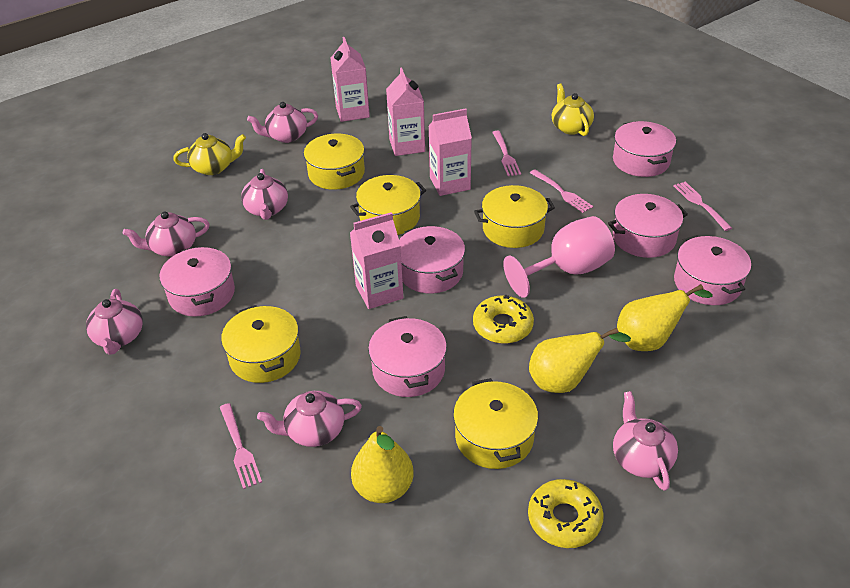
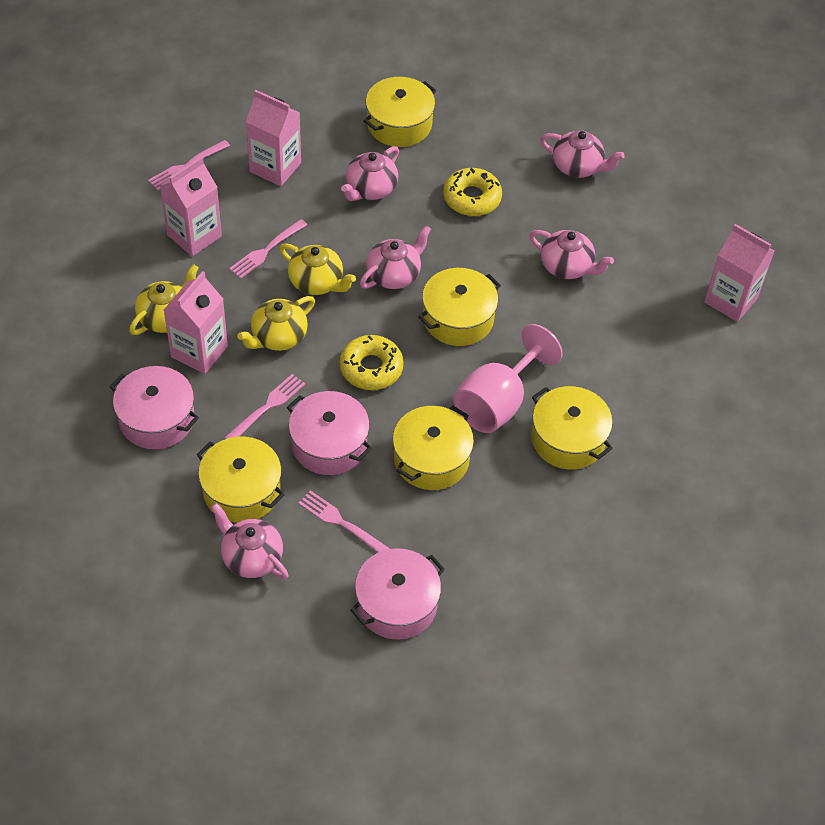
pink pot: [159,246,235,317] [368,316,447,397] [399,226,465,293] [608,194,688,258] [613,121,676,177] [674,235,751,305] = 6 -> [110,366,199,449] [287,391,372,475] [350,548,445,639] = 3
pink teapot: [86,289,143,355] [123,211,209,257] [241,169,288,220] [247,102,318,143] [257,391,362,447] [613,391,678,491] = 6 -> [211,503,289,580] [341,146,399,201] [360,225,431,289] [529,230,614,279] [540,130,625,178] = 5
yellow pear: [351,426,414,503] [529,328,631,393] [617,284,712,351] = 3 -> none = 0
yellow teapot: [173,133,246,175] [552,83,594,136] = 2 -> [129,264,199,335] [237,296,315,351] [279,243,356,295] = 3

